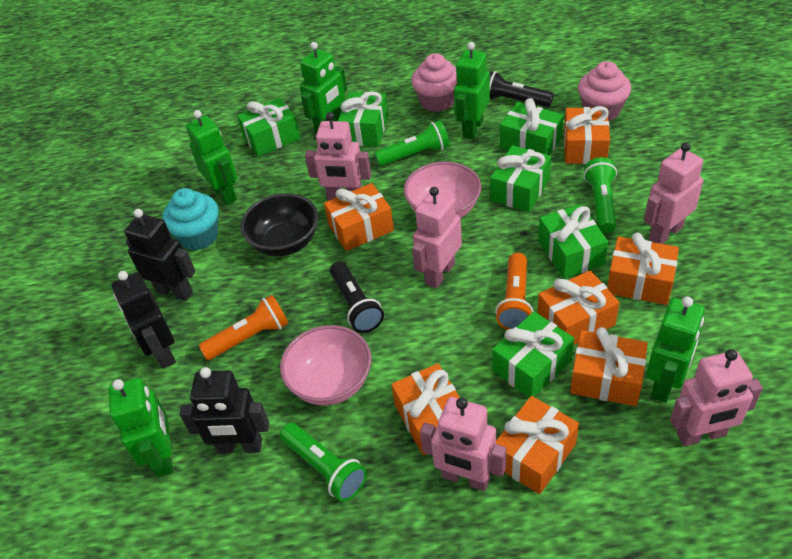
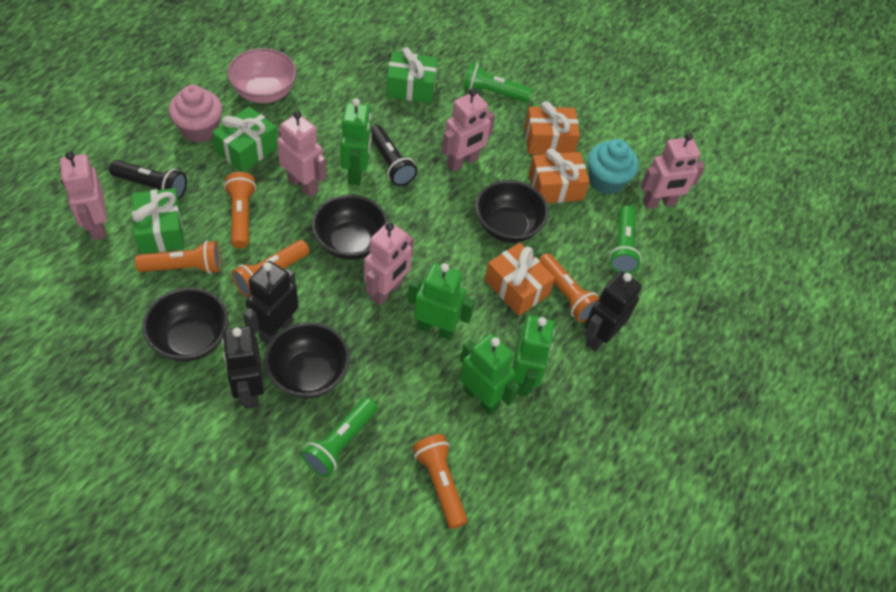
black bowl: [240,193,318,256] = 1 -> [142,287,228,362] [264,322,350,398] [312,195,388,260] [475,180,549,243] = 4
green gift: [237,98,301,157] [338,91,388,146] [490,145,551,212] [492,312,574,398] [500,98,563,155] [538,204,608,278] = 6 -> [132,188,184,254] [212,106,278,172] [386,47,438,103] = 3
green robot: [108,378,173,477] [186,110,237,205] [300,42,347,133] [454,42,490,139] [646,296,704,403] = 5 -> [340,98,372,185] [408,263,475,340] [459,334,520,415] [512,315,555,397] = 4
orange flashlight: [199,295,289,360] [495,253,533,330] = 2 -> [135,241,221,274] [224,172,256,248] [231,240,309,297] [412,434,468,529] [538,253,599,322] = 5
orange gift: [324,183,394,251] [391,363,460,455] [496,396,579,494] [537,270,620,345] [564,106,610,164] [570,327,648,406] [607,233,679,305] = 7 -> [485,243,555,316] [525,101,580,154] [528,149,590,203] = 3
pink bowl: [280,325,372,406] [404,162,481,218] = 2 -> [227,48,297,103] = 1
pink cupcake: [411,53,457,112] [578,61,631,121] = 2 -> [169,85,222,143] = 1

